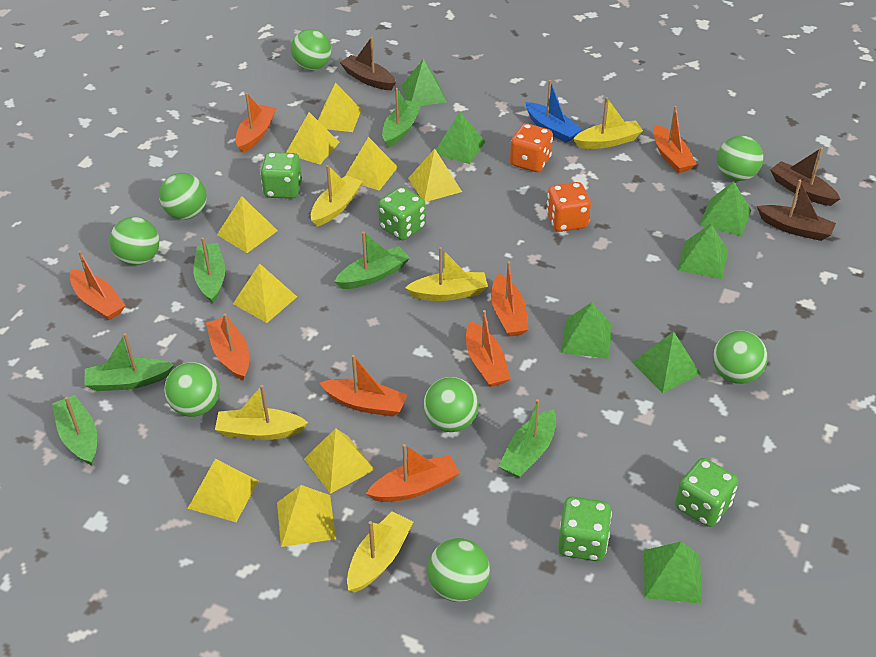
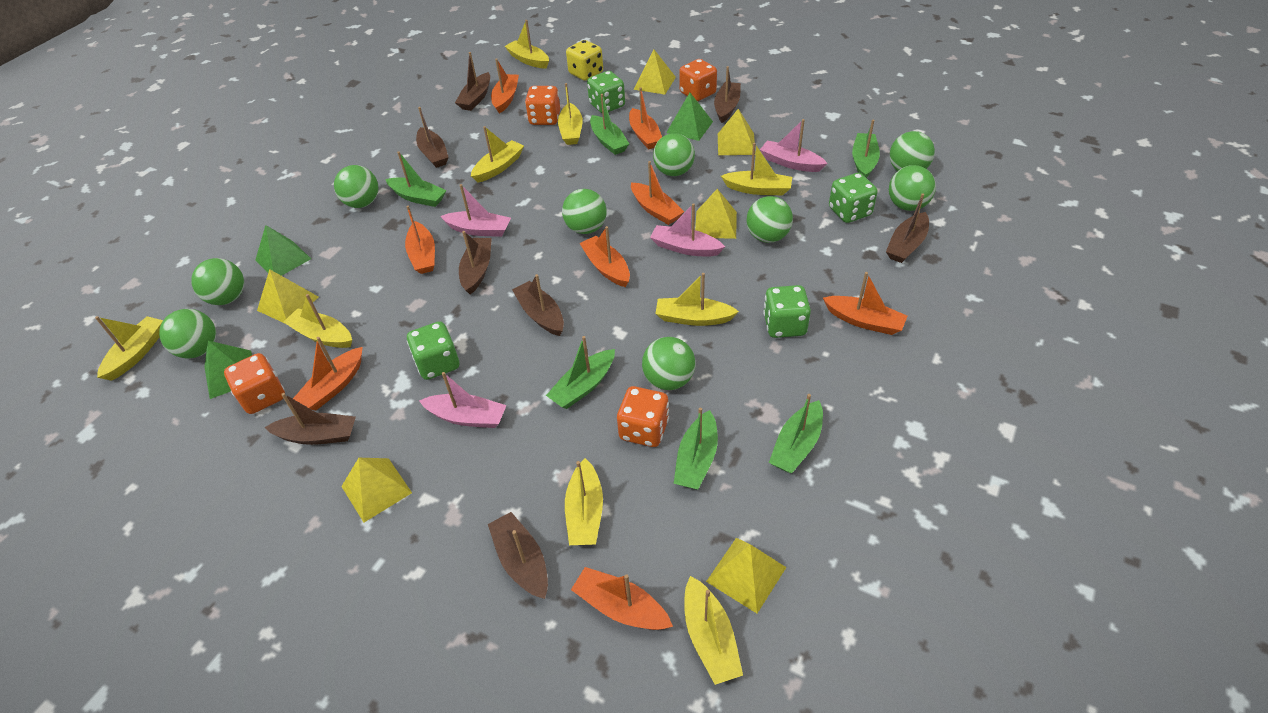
blue boat: [525,80,582,143] = 1 -> none = 0
brown boat: [340,37,396,90] [757,180,836,241] [770,147,840,206] = 3 -> [264,393,356,445] [416,107,449,168] [455,52,490,111] [459,231,492,295] [488,512,548,599] [512,274,564,336] [714,66,741,123] [886,193,929,263] = 8
green ball: [110,217,159,265] [159,173,207,220] [164,362,220,417] [291,29,331,70] [423,377,479,432] [428,538,490,602] [713,330,768,384] [717,136,763,181] = 8 -> [159,309,216,358] [191,258,244,305] [334,165,378,208] [562,189,607,234] [642,337,696,390] [653,133,695,176] [746,196,793,243] [889,165,936,211] [890,131,935,171] = 9
green pyramid: [401,58,447,106] [436,112,486,164] [561,302,612,359] [632,331,700,393] [644,541,702,604] [678,224,728,279] [699,181,751,236] = 7 -> [204,341,252,399] [255,225,311,276] [666,93,713,141] = 3
orange dice: [510,123,553,172] [546,182,591,232] = 2 -> [224,353,285,414] [525,86,560,125] [617,386,669,447] [679,59,717,101] = 4
pink boat: none = 0 -> [419,372,507,428] [440,184,511,237] [650,203,725,257] [760,119,828,172] = 4
yellow boat: [215,385,308,440] [311,165,363,226] [347,511,413,592] [405,247,488,301] [573,97,643,149] = 5 -> [95,316,163,381] [284,294,352,348] [471,126,524,183] [505,20,549,69] [558,83,583,145] [565,458,603,545] [655,273,739,326] [684,576,743,685] [721,143,792,195] = 9
yellow dice: none = 0 -> [566,40,603,81] = 1
yellow pyramid: [187,459,258,522] [217,196,278,253] [233,263,297,323] [277,485,336,547] [286,112,340,164] [304,428,375,494] [318,83,362,132] [345,137,398,191] [408,149,462,202] = 9 -> [257,269,318,323] [341,458,412,522] [633,49,676,94] [695,189,737,239] [706,538,786,613] [718,109,756,155] = 6

